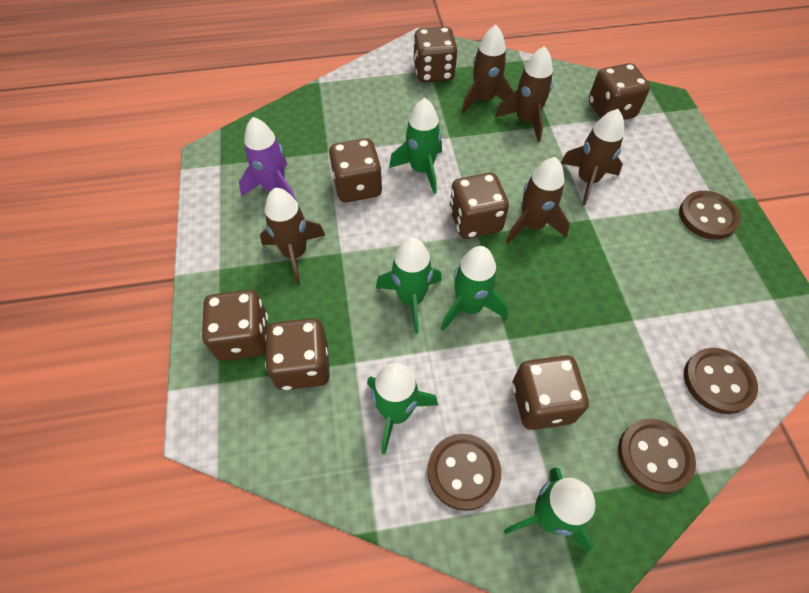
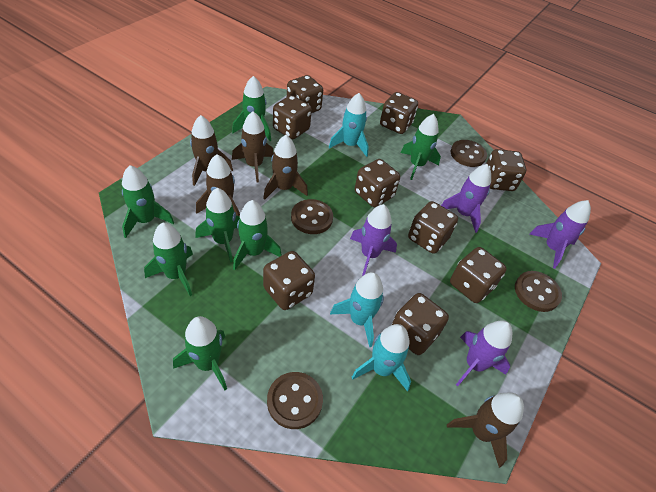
brown dice: [202,290,268,361] [265,318,330,390] [329,138,383,202] [413,27,457,82] [449,173,509,239] [512,355,589,430] [589,63,650,120] = 7 -> [263,251,315,310] [273,95,312,139] [287,75,323,113] [355,159,400,207] [380,92,418,134] [392,293,449,355] [408,201,458,254] [450,247,507,303] [486,149,526,191] = 9
green rocket: [367,363,438,455] [376,238,442,334] [389,98,442,194] [441,246,508,331] [504,467,596,554] = 5 -> [122,165,174,238] [144,223,193,296] [173,316,227,390] [195,188,240,263] [232,76,271,141] [233,200,282,270] [401,114,441,180] = 7
purple rocket: [239,117,296,200] = 1 -> [350,204,397,276] [441,164,491,233] [456,320,512,386] [530,200,591,269] = 4
turquoise rocket: none = 0 -> [329,93,369,157] [330,272,384,347] [352,324,411,392] = 3

